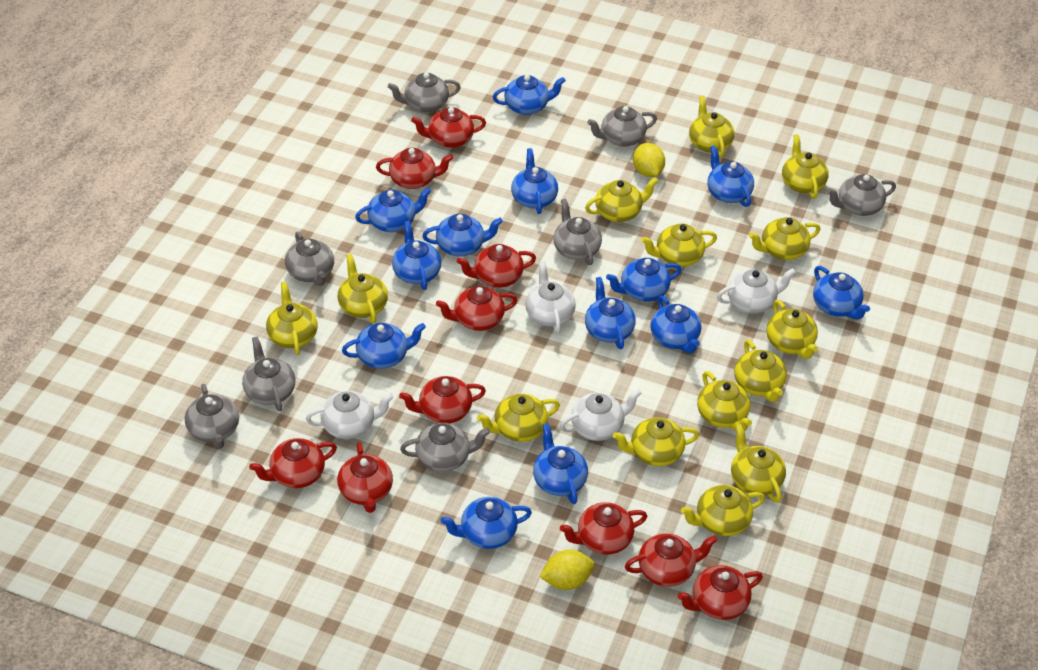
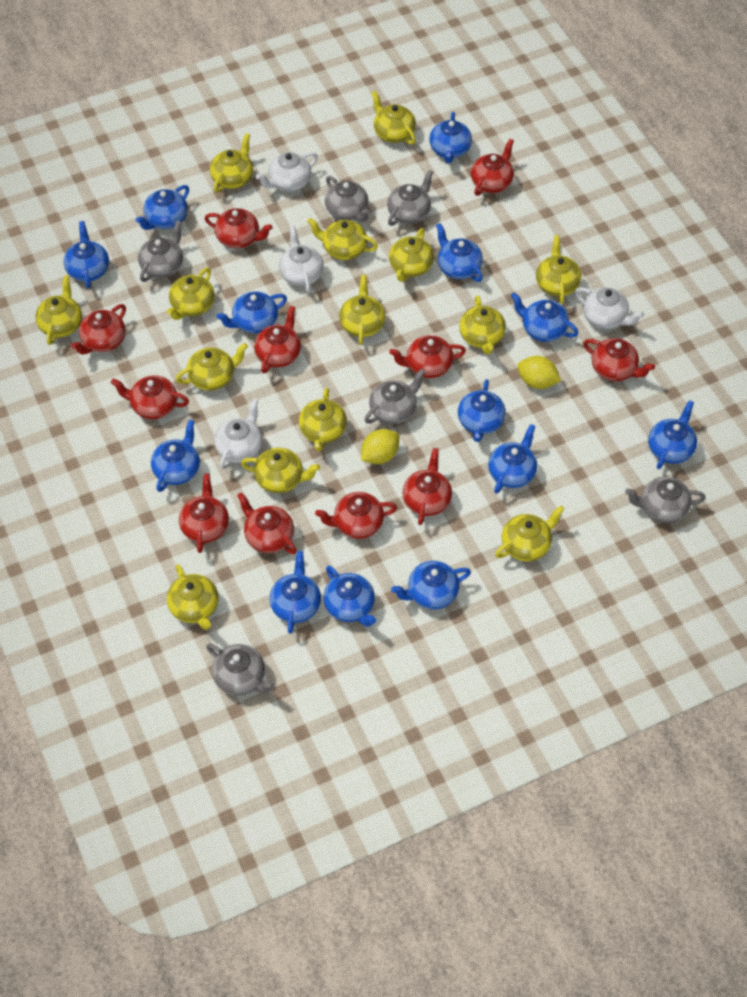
grey teapot: [185,384,239,449] [242,337,296,411] [285,231,334,286] [388,72,461,113] [400,423,490,472] [554,199,602,265] [587,106,657,147] [827,174,896,216] = 8 -> [138,220,183,282] [206,644,275,695] [325,176,370,222] [365,369,425,424] [387,169,433,226] [625,477,705,523] = 6
red teapot: [249,438,337,488] [337,442,393,513] [376,148,453,189] [399,376,486,423] [411,107,486,148] [436,286,518,331] [457,244,536,288] [560,502,647,555] [625,533,717,587] [678,565,763,620] = 10 -> [71,304,126,355] [111,375,189,419] [179,474,229,553] [204,208,273,248] [237,492,296,554] [254,306,301,373] [315,492,397,539] [389,335,466,378] [403,448,452,525] [471,138,514,196] [583,338,655,381] = 11

